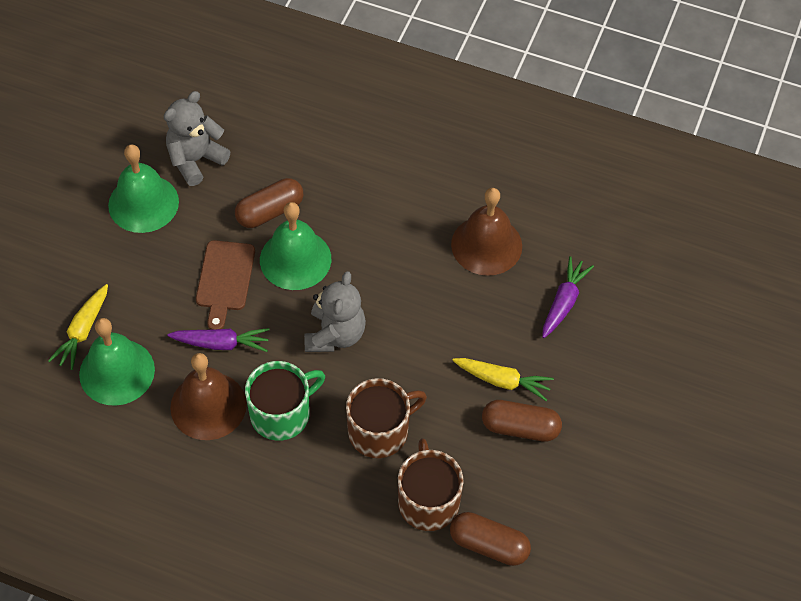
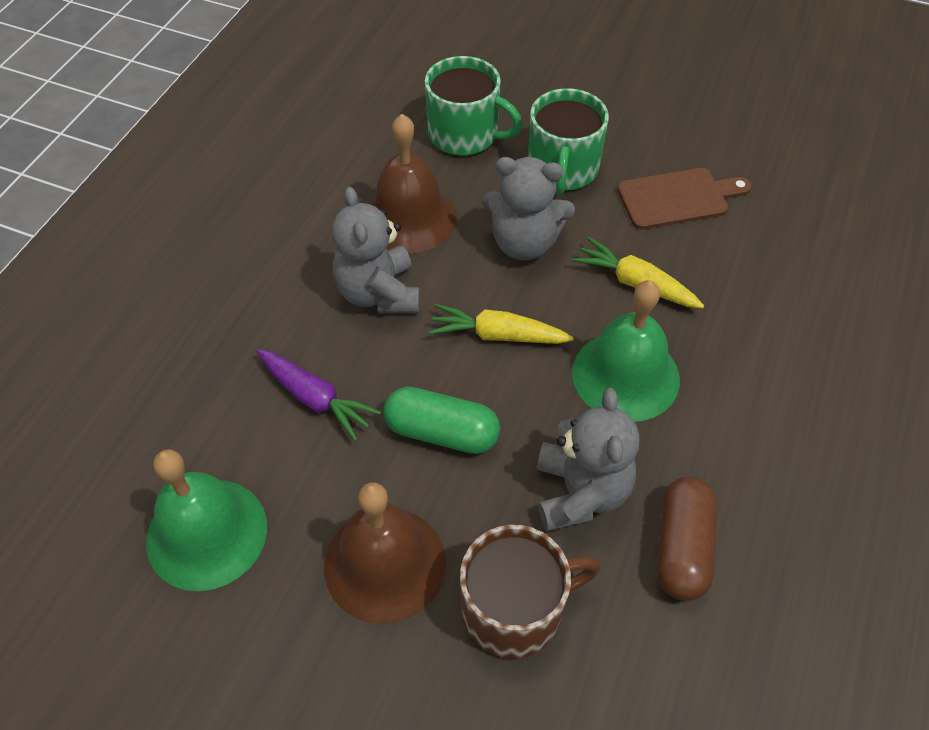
brown capsule: [235,178,303,228] [450,512,531,566] [482,400,562,442] = 3 -> [657,477,717,601] = 1
brown mug: [346,378,427,458] [398,438,464,531] = 2 -> [460,525,600,659] = 1
green bell: [79,318,155,406] [108,144,179,233] [260,202,331,290] = 3 -> [146,450,267,591] [572,280,680,422] = 2
green capsule: none = 0 -> [384,387,500,454] = 1
green mug: [245,361,325,441] = 1 -> [425,56,522,155] [528,88,609,195] = 2
grey teddy bear: [164,91,230,186] [304,271,366,352] = 2 -> [332,187,420,314] [482,157,575,260] [537,388,639,532] = 3
purple carrot: [167,328,270,352] [542,256,594,338] = 2 -> [257,349,381,441] = 1

